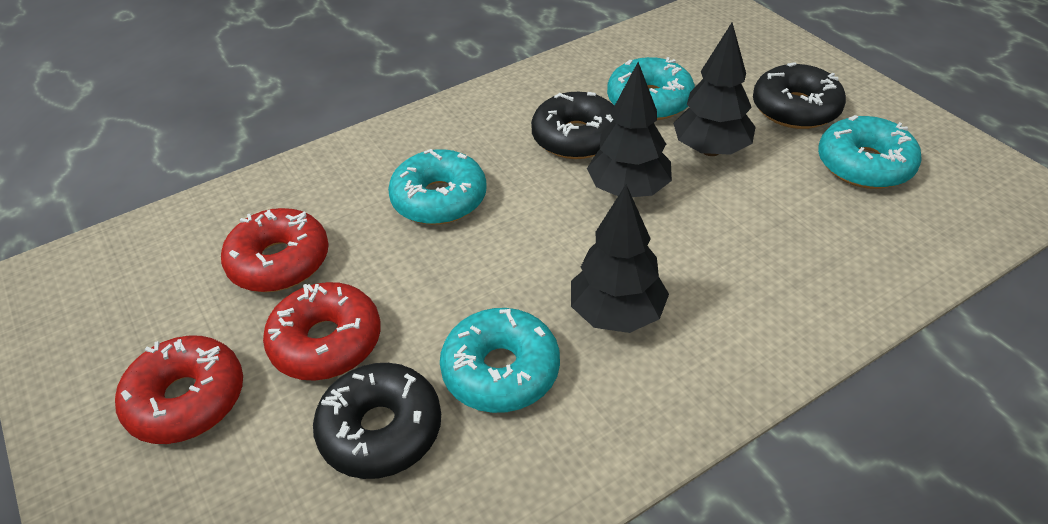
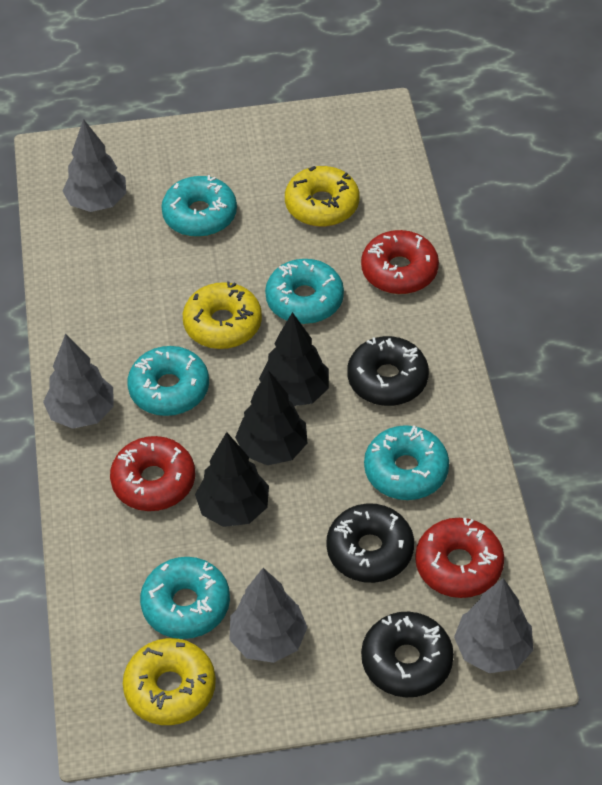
grey tree: none = 0 -> [43,334,113,429] [63,119,126,212] [229,568,307,663] [454,578,533,673] = 4
turquoise donut: [388,149,487,225] [440,308,560,413] [607,57,695,120] [818,115,922,189] = 4 -> [127,346,209,416] [140,557,230,639] [161,175,237,237] [265,259,344,324] [364,425,449,500] = 5
yellow donut: none = 0 -> [123,638,216,725] [183,281,262,349] [285,166,359,227] = 3

